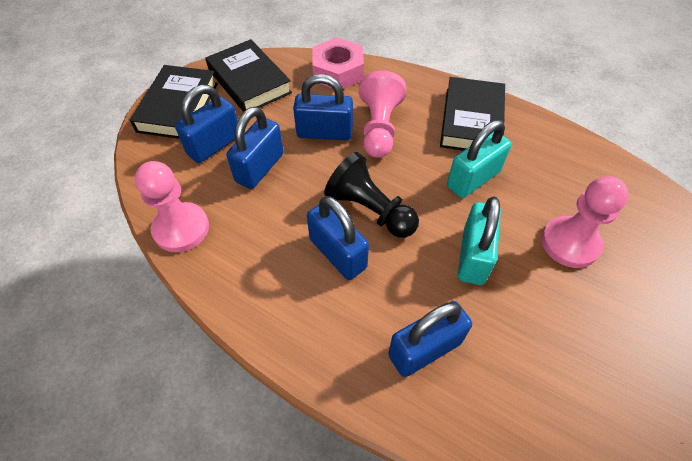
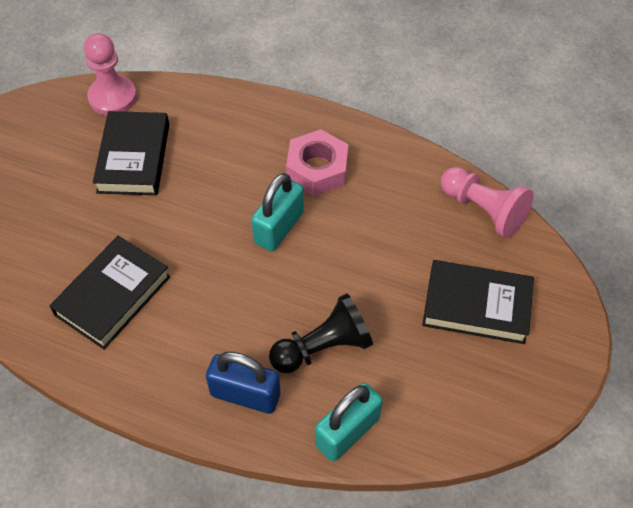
blue padlock: [175,84,238,163] [226,107,284,189] [293,74,353,140] [307,196,369,280] [388,301,472,377] = 5 -> [206,352,280,414] = 1
pink pawn: [135,161,209,252] [359,71,406,158] [541,176,629,268] = 3 -> [84,33,137,115] [441,167,533,238] = 2

